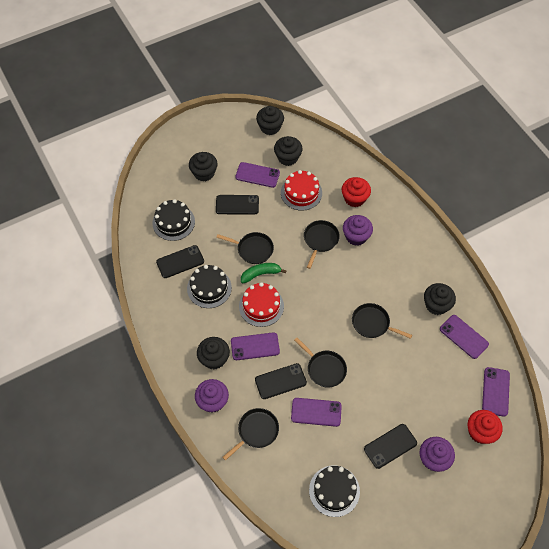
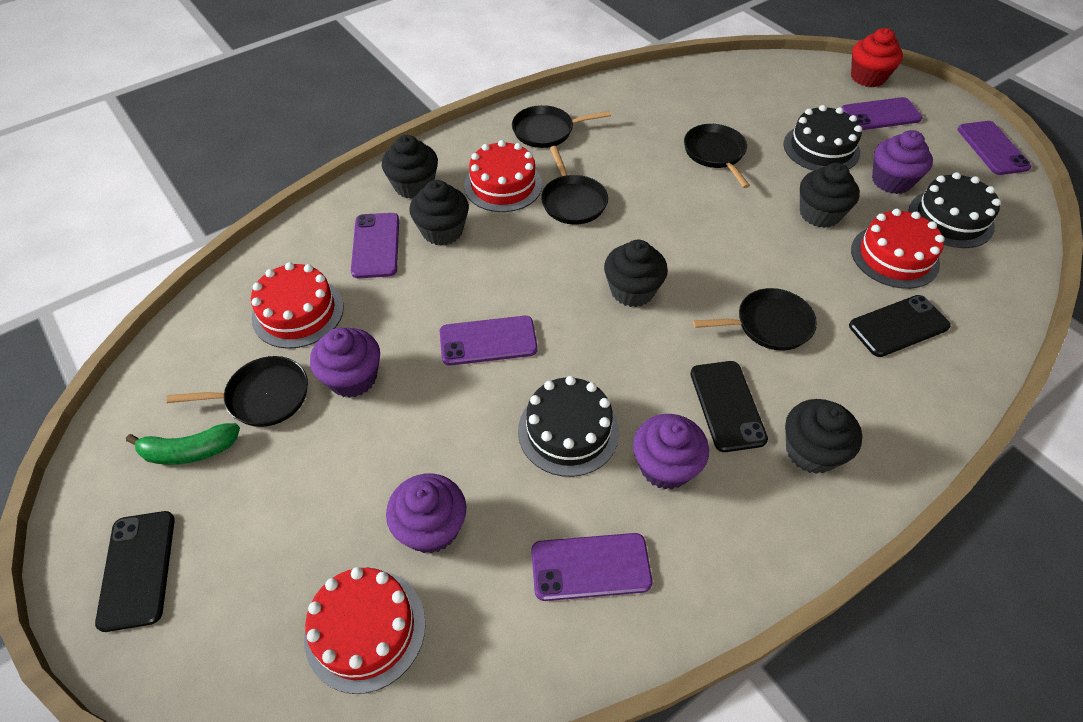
black phone: [156,245,204,278] [216,195,259,214] [255,363,307,399] [364,424,417,469] = 4 -> [95,511,175,632] [690,361,768,452] [849,295,951,357] = 3
purple cupcake: [195,379,229,413] [343,215,373,246] [420,437,455,472] = 3 -> [310,328,380,398] [386,473,466,554] [633,414,709,490] [872,130,933,194] = 4
red cake: [239,282,284,327] [281,170,322,211] = 2 -> [251,262,344,349] [304,567,426,694] [464,140,542,212] [851,209,945,289] = 4
red cupcake: [341,177,371,207] [468,410,502,444] = 2 -> [851,28,903,87] = 1

